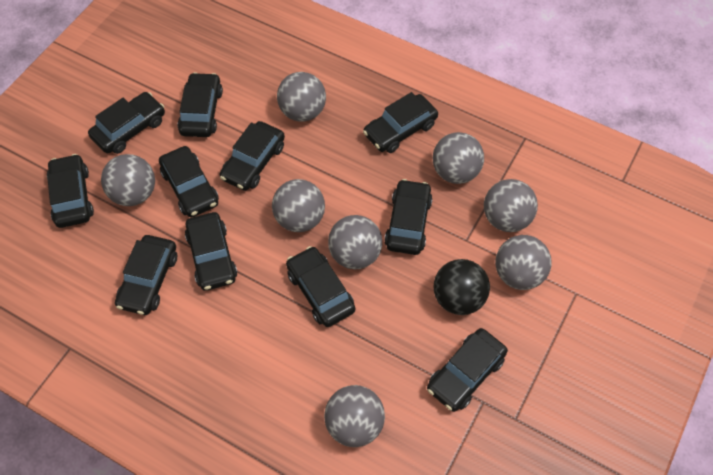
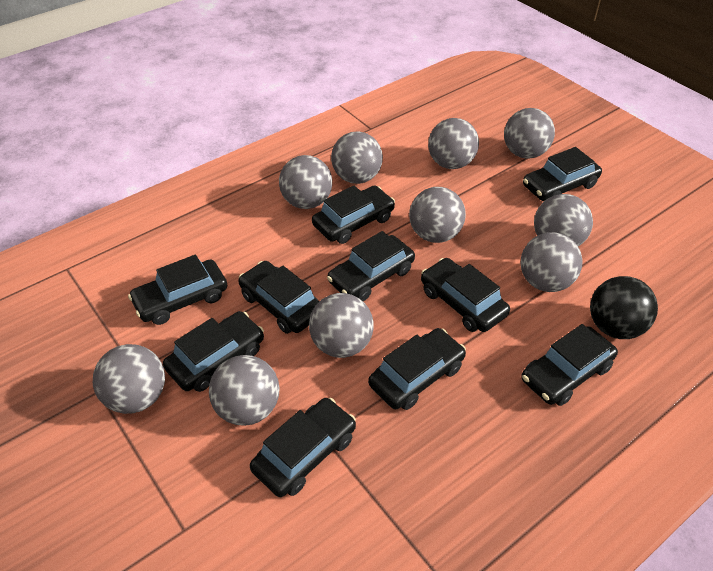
black car: [47,154,94,228] [88,92,165,154] [115,235,177,315] [159,146,219,217] [178,72,223,137] [185,212,237,291] [219,121,285,191] [286,246,355,327] [363,92,438,153] [384,179,433,255] [427,328,508,412] = 11 -> [128,255,227,325] [163,311,264,392] [238,261,319,334] [250,398,356,497] [312,185,395,244] [327,231,415,301] [368,328,466,410] [421,258,510,332] [521,324,618,406] [523,147,602,201] = 10
grey ball: [101,154,155,206] [272,179,325,232] [277,72,326,122] [324,385,385,447] [328,215,382,269] [433,132,484,184] [484,179,538,232] [495,235,552,290] = 8 -> [93,344,165,414] [209,355,280,426] [279,155,332,209] [309,293,374,358] [331,131,383,184] [409,187,466,243] [428,118,479,169] [504,108,555,159] [521,232,583,292] [534,194,593,246] = 10

